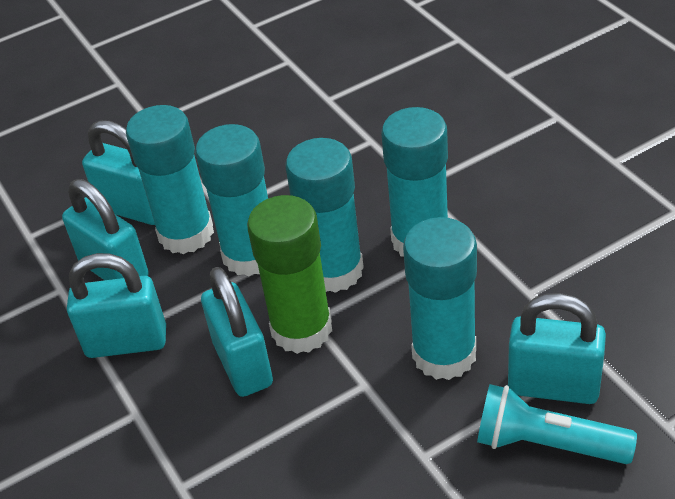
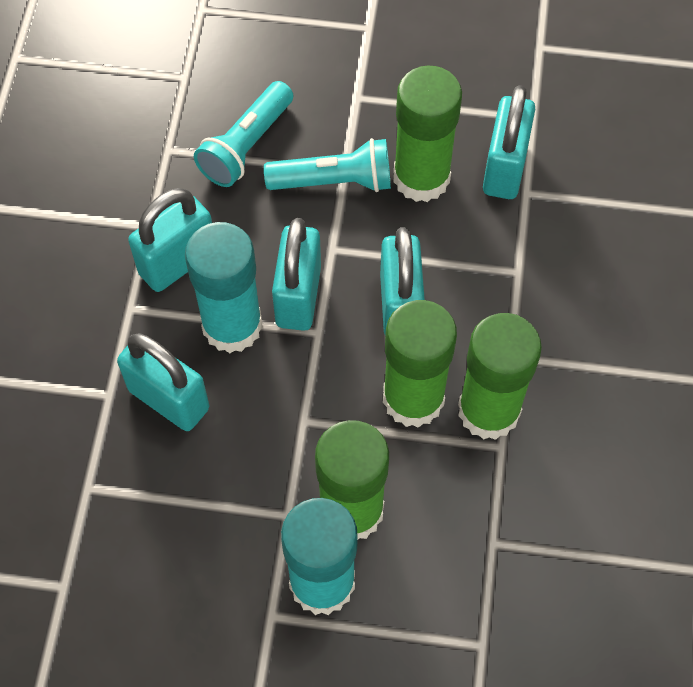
green glue stick: [247,195,332,354] = 1 -> [315,420,389,539] [383,300,457,428] [393,66,462,202] [458,313,542,440] = 4
turquoise flashlight: [477,384,637,464] = 1 -> [194,81,293,187] [264,138,391,192] = 2
turquoise glue stick: [126,105,214,254] [195,124,268,277] [286,138,364,293] [382,107,448,257] [403,217,477,380] = 5 -> [185,222,263,353] [281,498,358,615] = 2

